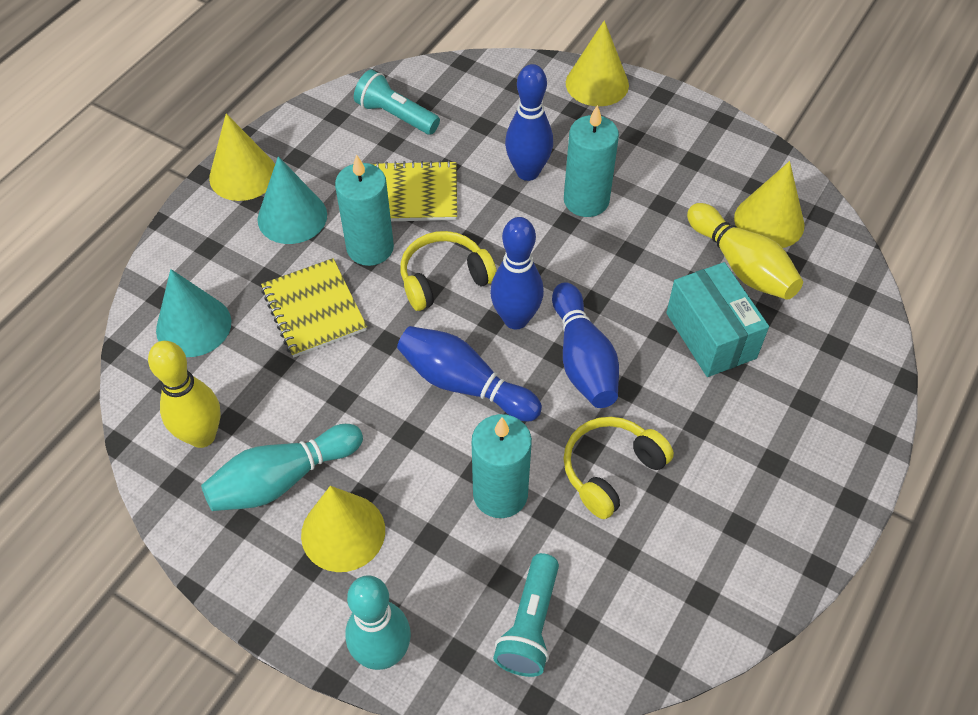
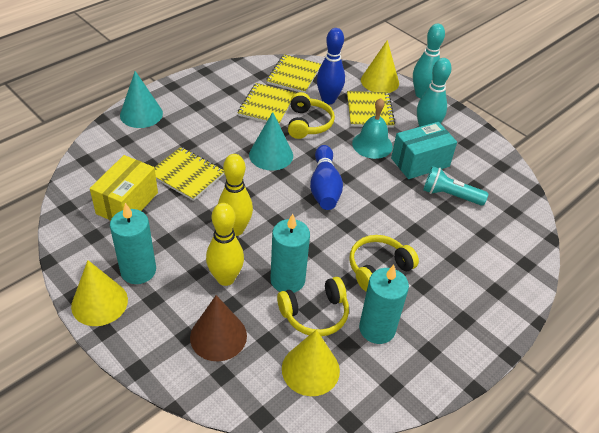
blue bowling pin: [397,326,542,421] [490,217,544,329] [505,64,553,181] [552,282,619,408] = 4 -> [310,145,343,210] [317,28,345,104] = 2
brown cone: none = 0 -> [190,295,247,361] = 1
turquoise bell: none = 0 -> [352,98,393,159] = 1
turquoise flashlight: [354,70,440,135] [493,553,559,677] = 2 -> [423,166,488,206] = 1
yellow box: none = 0 -> [90,155,158,221] = 1
yellow cone: [209,114,275,201] [301,486,385,572] [566,20,629,106] [734,161,805,248] = 4 -> [71,260,128,326] [282,330,340,396] [361,40,399,93] = 3
yellow headphones: [400,231,497,311] [564,417,674,519] = 2 -> [277,277,349,337] [288,92,335,139] [350,235,419,292] = 3
yellow notebook: [261,258,367,357] [372,160,457,221] = 2 -> [154,147,224,201] [238,83,296,125] [266,54,322,93] [347,91,395,128] = 4

